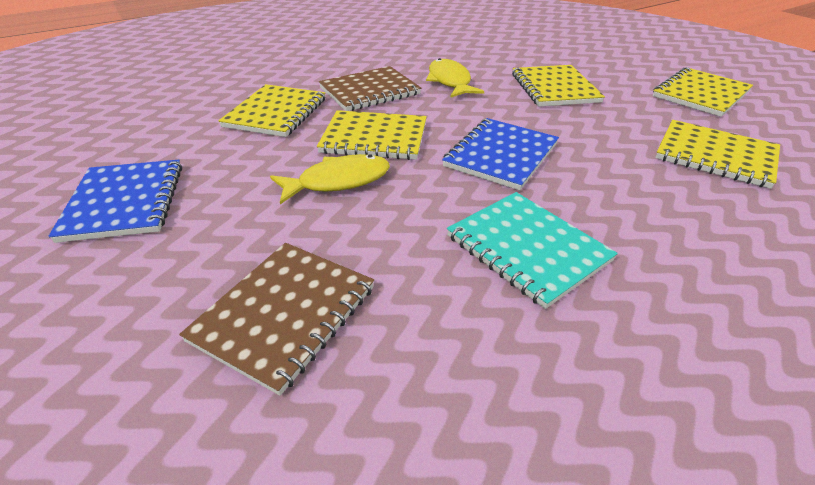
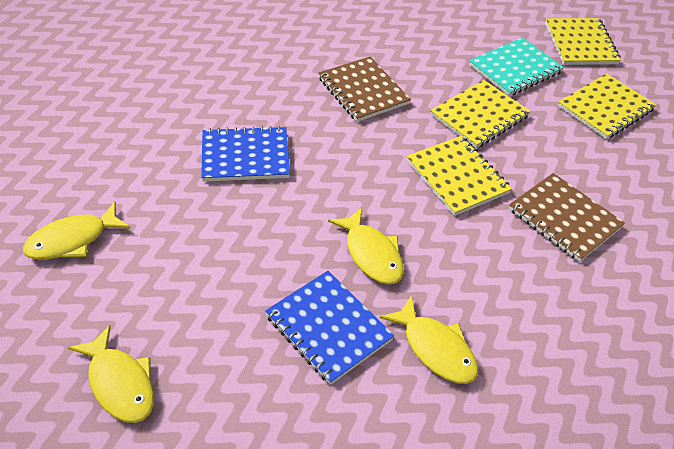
yellow fish: [270,154,390,204] [426,58,484,98] = 2 -> [23,202,131,260] [68,325,154,423] [328,207,404,285] [380,295,478,384] = 4
yellow notebook: [218,84,326,137] [317,110,427,160] [512,65,605,107] [653,67,753,117] [655,120,780,189] = 5 -> [406,136,512,216] [430,80,531,148] [545,18,621,65] [558,74,656,139] = 4

